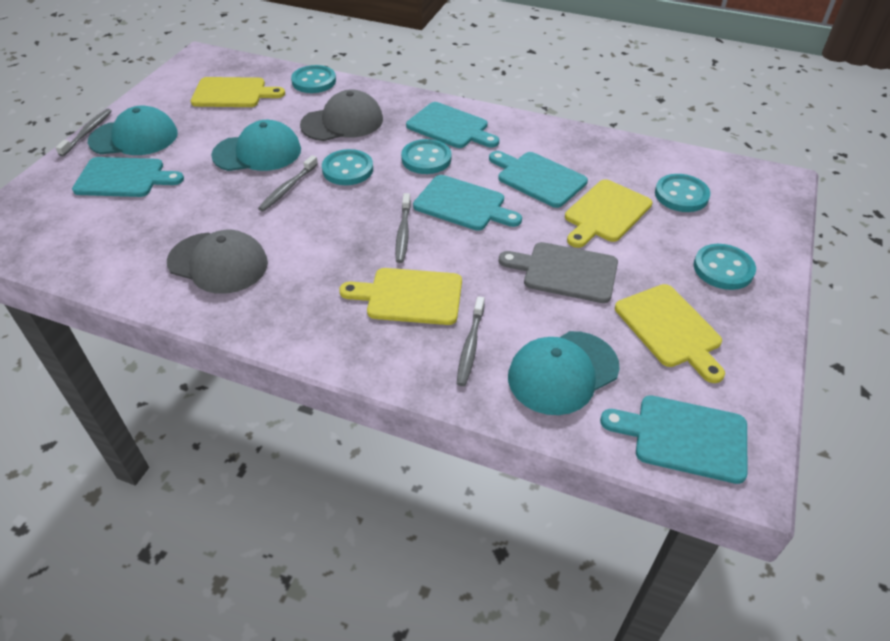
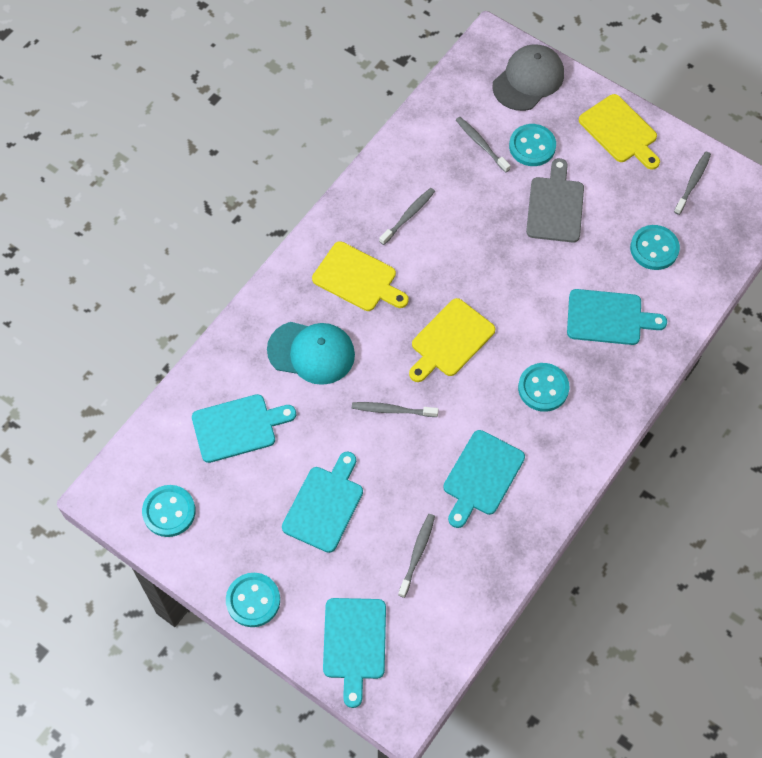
grey cap: [167,230,268,294] [300,90,383,141] = 2 -> [492,44,564,111] = 1
grey toothbrush: [55,109,112,156] [258,155,318,212] [395,193,411,263] [457,296,485,386] = 4 -> [352,402,438,417] [379,188,435,245] [398,514,435,598] [456,117,511,173] [674,152,711,215] = 5
turquoise cap: [88,106,178,155] [211,120,301,171] [508,331,620,415] = 3 -> [267,322,355,385] = 1
yellow cutting board: [191,77,285,107] [339,268,462,325] [565,179,652,248] [615,284,725,383] = 4 -> [312,241,409,311] [409,298,496,382] [579,94,660,169] = 3

